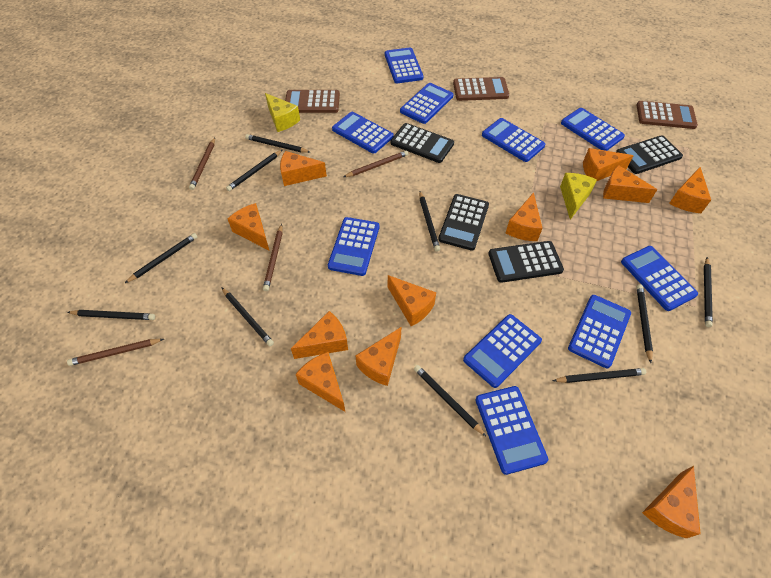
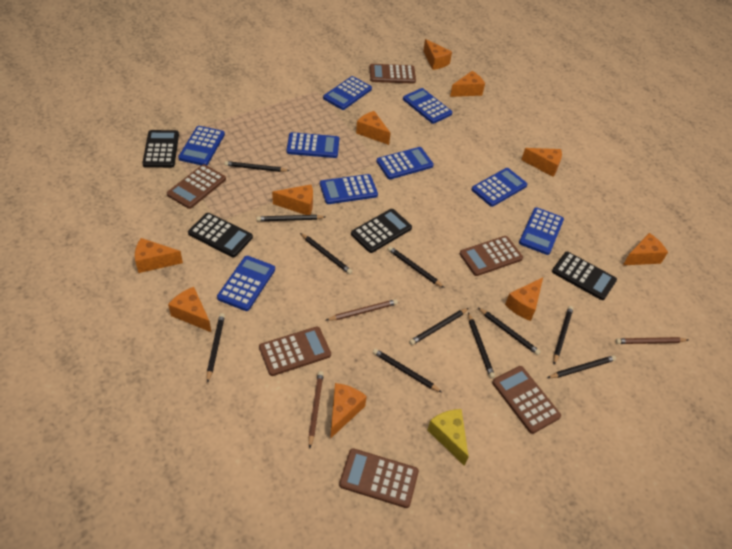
black pencil: [67,310,155,320] [125,233,197,283] [221,287,274,346] [226,150,283,191] [245,134,310,153] [414,365,486,436] [419,191,440,252] [553,368,646,383] [637,284,653,363] [704,257,713,327] = 10 -> [207,313,225,383] [224,161,290,172] [257,215,325,221] [300,233,352,274] [373,349,442,392] [388,246,444,288] [409,308,469,345] [468,313,495,378] [478,308,541,355] [547,355,616,378] [553,306,573,364] = 11
blue calculator: [328,217,380,276] [332,112,393,154] [385,47,423,83] [400,83,453,124] [463,314,542,388] [476,386,548,475] [482,118,545,162] [561,108,625,151] [568,295,631,368] [621,246,698,311] = 10 -> [178,126,225,165] [217,256,275,311] [287,132,339,158] [320,174,378,204] [323,76,372,110] [376,147,434,179] [403,88,452,124] [472,168,527,207] [519,207,564,255] = 9
brown calculator: [285,90,340,113] [453,77,509,101] [637,101,698,129] = 3 -> [167,164,226,209] [259,326,331,376] [339,448,419,508] [369,64,416,84] [460,236,523,276] [492,366,561,434] = 6
brown pencil: [67,339,164,366] [189,138,215,190] [263,224,283,291] [344,150,408,177] = 4 -> [308,371,324,448] [326,299,398,321] [615,337,688,344] = 3
orange cheese: [228,203,269,250] [280,151,327,186] [291,311,348,359] [296,352,345,412] [355,327,402,386] [388,275,436,326] [506,192,542,241] [583,148,634,181] [603,165,657,203] [642,466,701,538] [669,167,711,213] = 11 -> [135,238,183,273] [168,287,211,332] [272,185,313,215] [330,383,367,439] [356,111,391,145] [423,39,452,70] [450,71,485,97] [505,278,543,321] [521,148,562,177] [623,233,668,265] = 10
yellow cheese: [265,93,300,132] [560,173,597,220] = 2 -> [428,409,469,466] = 1

